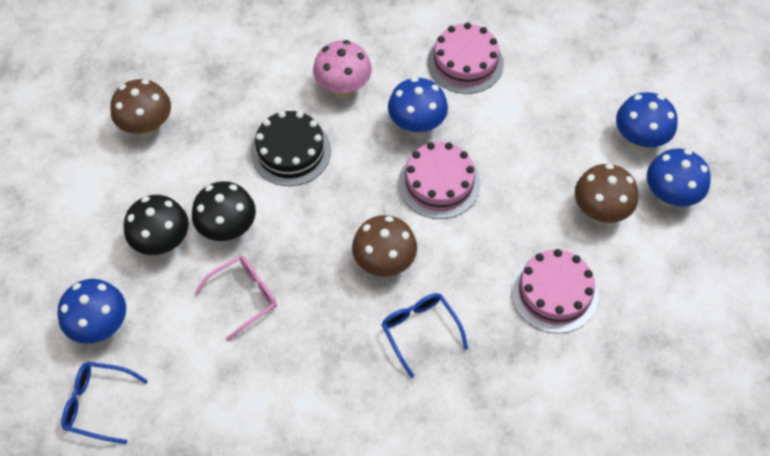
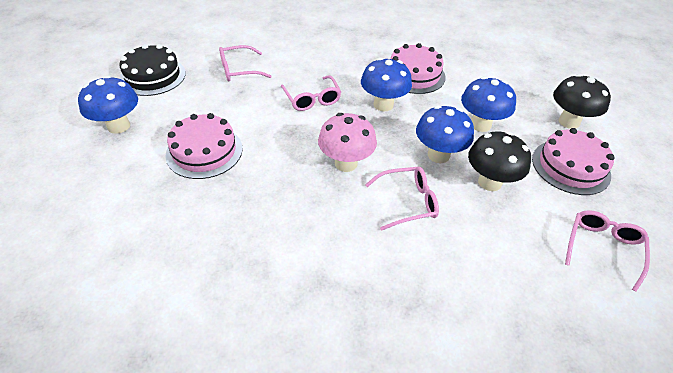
blue glasses: [61,362,148,444] [381,293,468,378] = 2 -> none = 0
brown mushroom: [110,79,171,137] [352,215,417,277] [575,164,638,223] = 3 -> none = 0
pink glasses: [194,256,277,341] = 1 -> [219,45,271,81] [281,75,341,111] [365,167,439,231] [565,210,650,292] = 4

